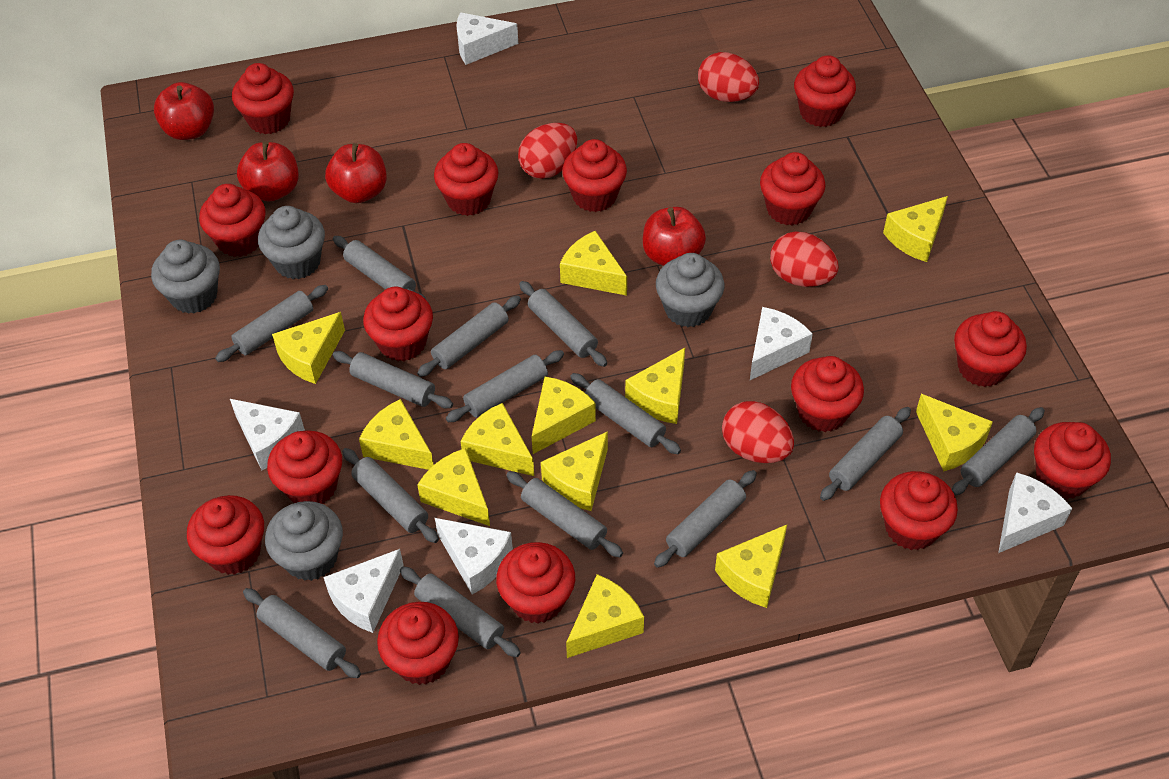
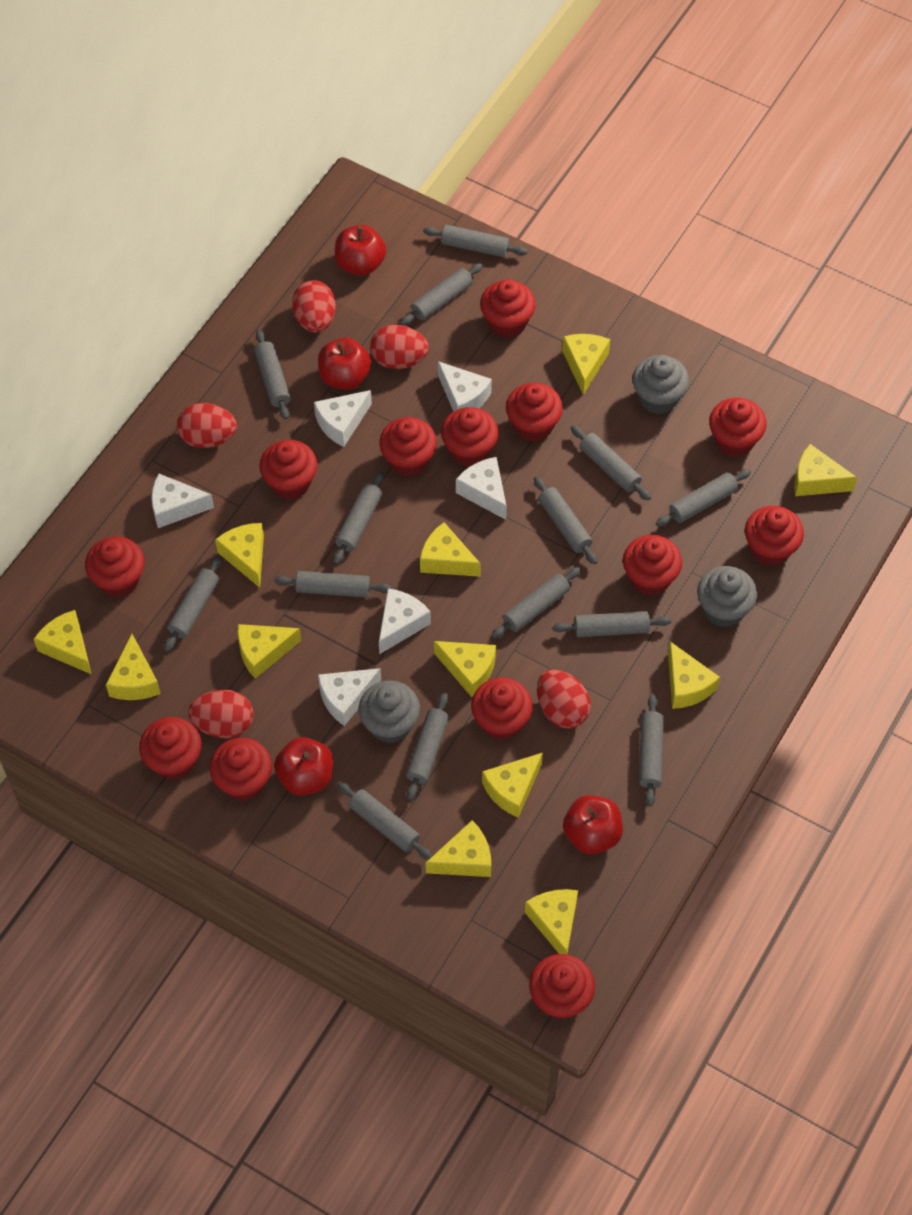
grey cupcake: [151,240,220,314] [258,206,325,279] [265,501,343,581] [656,253,724,327] = 4 -> [359,681,420,743] [632,355,689,414] [697,566,757,628] = 3
red cupcake: [187,495,264,575] [199,184,266,257] [232,63,294,134] [267,431,342,504] [363,287,433,361] [377,602,459,685] [434,143,498,216] [496,542,575,623] [562,139,627,212] [760,152,826,225] [791,356,864,432] [794,55,856,127] [880,471,958,550] [954,311,1027,387] [1034,422,1111,499] = 15 -> [85,536,145,598] [139,717,202,780] [209,738,272,801] [259,440,317,500] [379,417,437,477] [441,407,498,467] [471,678,533,740] [480,279,536,338] [506,383,563,442] [529,954,595,1020] [623,535,682,596] [709,398,766,457] [745,506,804,566] = 13
red egg: [518,123,577,179] [698,52,759,102] [722,401,794,463] [770,232,839,287] = 4 -> [177,403,237,448] [188,690,253,738] [292,280,336,333] [370,325,429,369] [537,669,591,728] = 5

